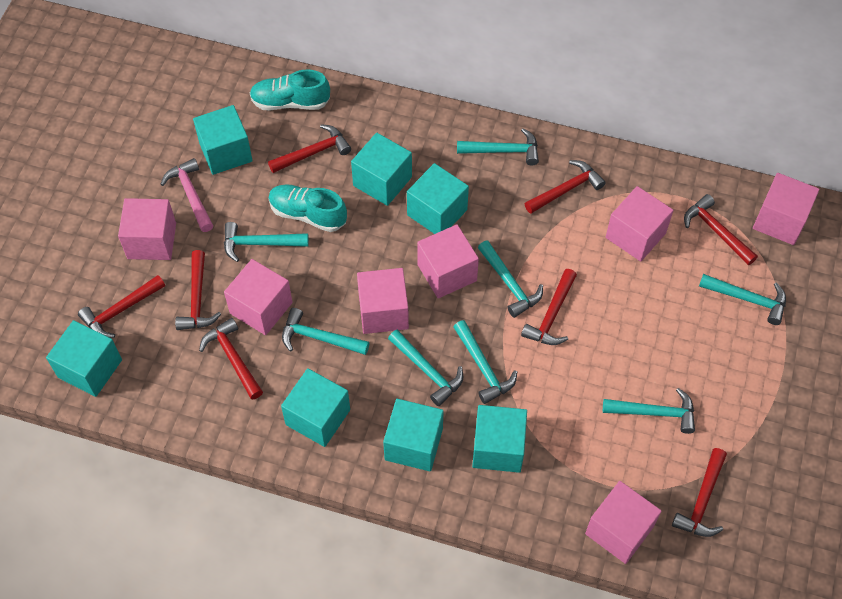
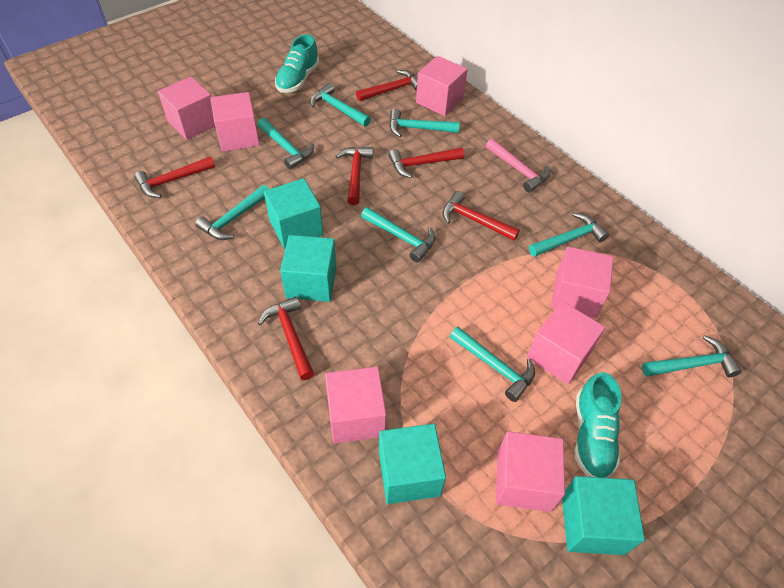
red hammer: [78,275,165,338] [175,250,221,330] [199,318,263,400] [268,124,351,173] [521,269,577,345] [525,160,606,214] [672,448,727,537] [684,194,758,265] = 8 -> [134,156,215,198] [258,296,314,380] [336,147,373,205] [356,70,417,101] [388,147,464,178] [443,191,520,241] = 6
turquoise cube: [46,320,122,397] [193,105,253,175] [281,368,350,447] [351,133,412,206] [383,399,444,472] [407,163,469,234] [472,405,527,473] = 7 -> [264,178,323,248] [280,235,337,302] [379,424,446,504] [562,476,645,555] = 4

